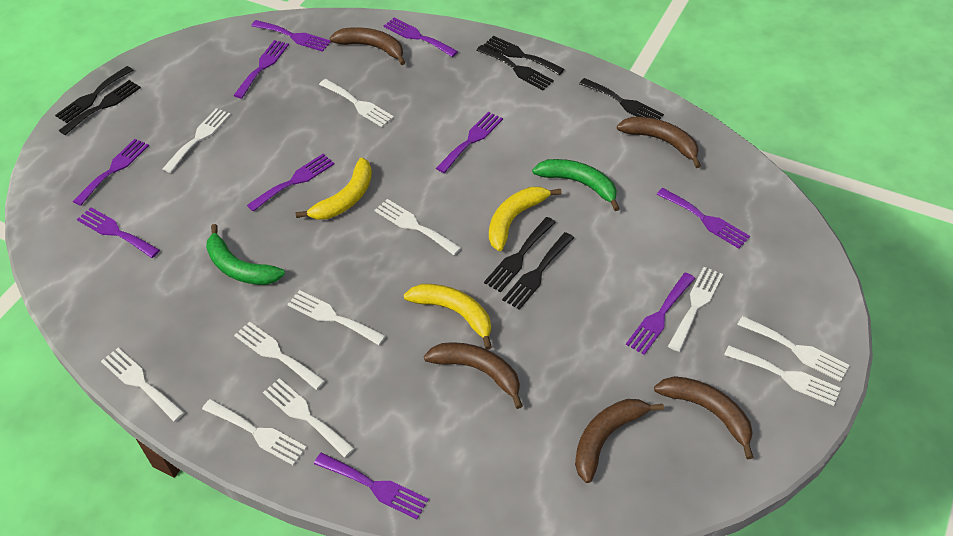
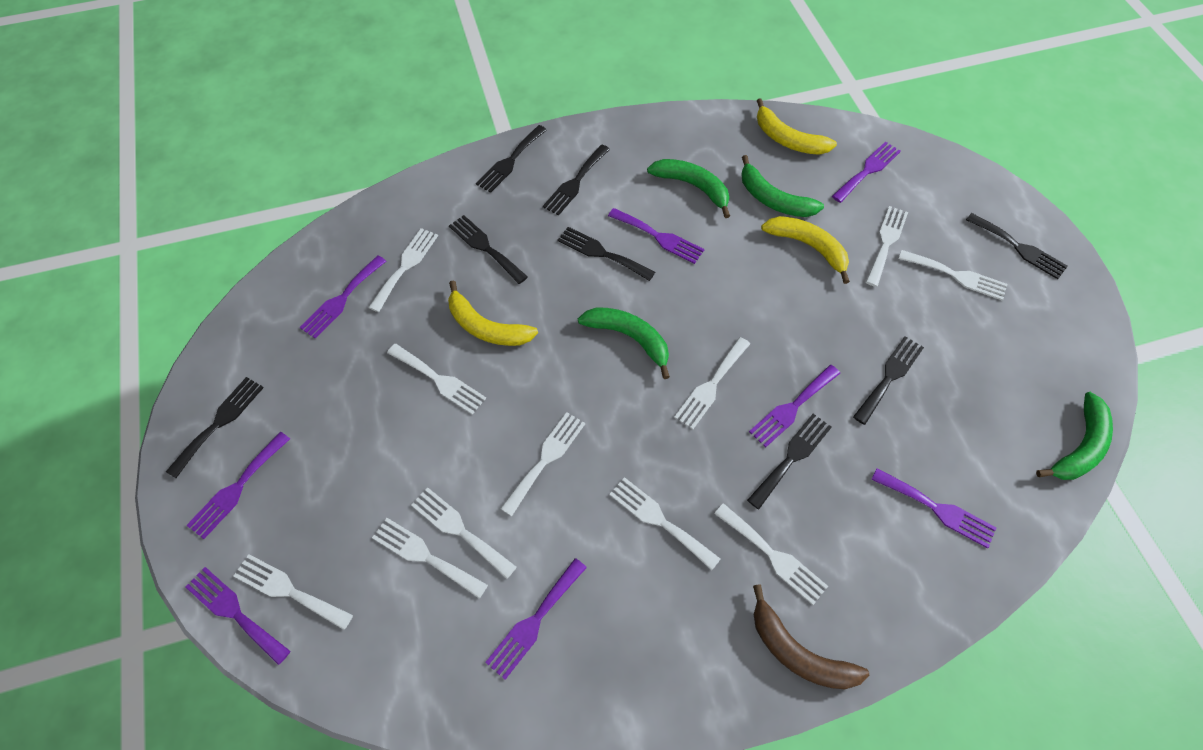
black fork: [55,66,133,123] [59,80,141,135] [477,45,554,90] [484,36,564,75] [484,217,556,292] [502,232,574,310] [579,78,664,120] = 7 -> [166,377,264,478] [449,215,528,284] [476,125,547,193] [543,144,610,216] [557,227,655,281] [747,414,832,509] [853,336,924,425] [966,213,1068,279] = 8
brown banana: [330,27,406,65] [424,342,523,409] [575,399,664,483] [617,117,701,168] [654,376,754,459] = 5 -> [753,584,869,689] = 1
green banana: [206,224,285,285] [532,159,620,211] = 2 -> [578,307,670,379] [647,159,730,218] [741,155,824,217] [1036,392,1113,480] = 4
purple fork: [73,139,149,206] [77,207,160,258] [233,40,289,98] [247,154,334,212] [251,20,331,52] [314,452,429,519] [384,17,458,57] [436,112,503,173] [626,272,695,355] [656,188,750,249] = 10 -> [186,432,290,539] [186,567,291,665] [299,256,386,339] [485,558,587,680] [608,208,705,264] [749,365,840,447] [832,142,901,203] [871,468,996,548] = 8

